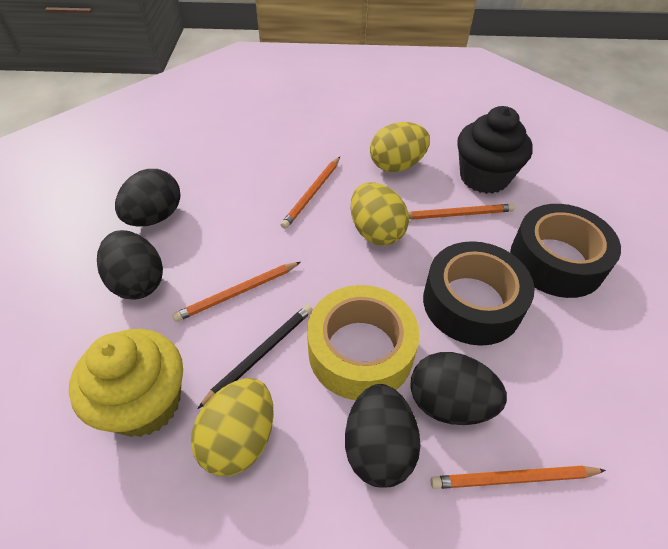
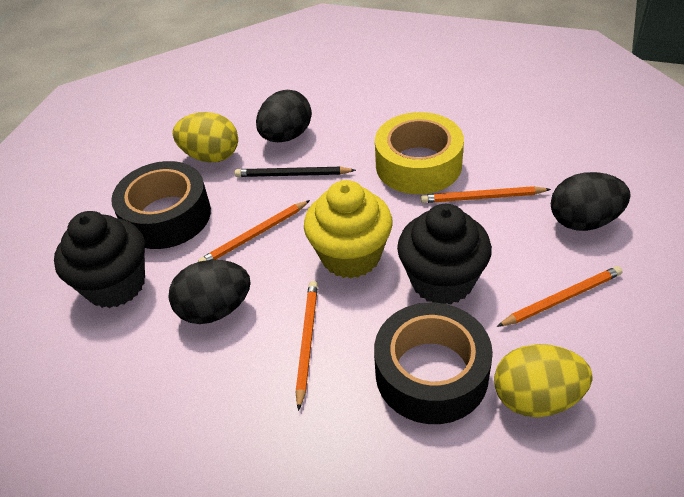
black cupcake: [457,106,533,194] = 1 -> [54,211,145,308] [397,204,492,305] = 2
black egg: [97,230,163,299] [115,169,180,226] [345,384,421,488] [410,352,507,425] = 4 -> [169,260,251,324] [256,90,312,142] [551,172,631,231] = 3
yellow egg: [191,378,274,476] [351,182,409,245] [370,122,430,172] = 3 -> [173,112,238,162] [494,344,593,417] = 2

